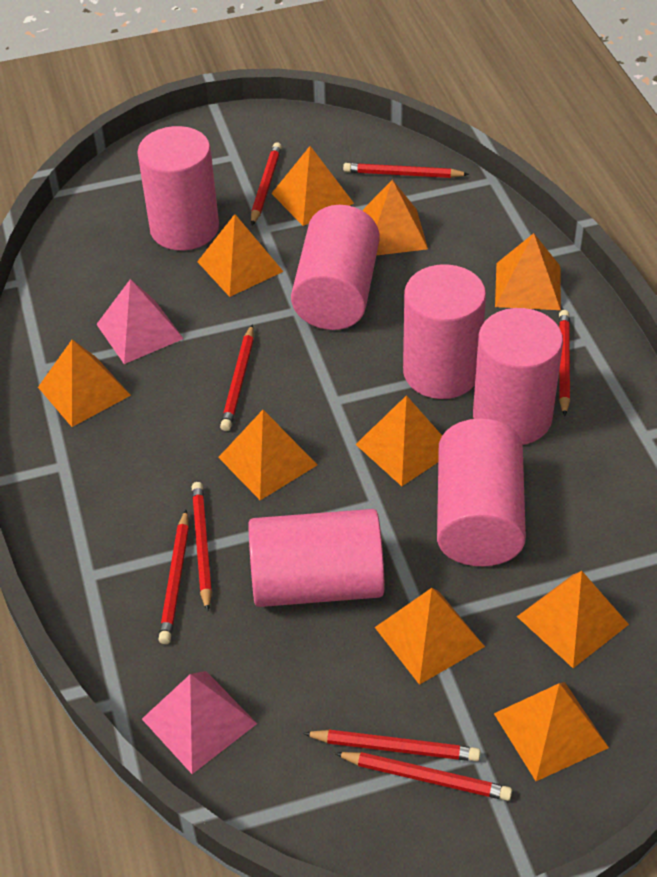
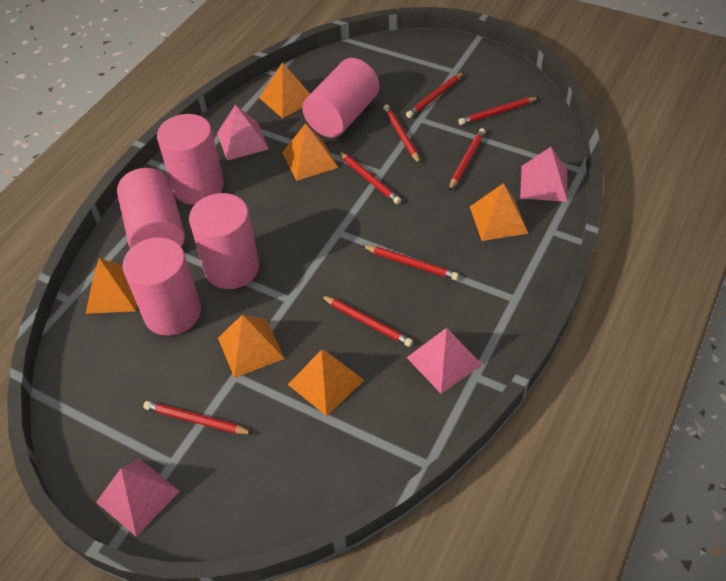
orange pyramid: [38,339,131,427] [197,214,284,297] [218,410,317,500] [271,146,354,226] [355,395,442,486] [362,180,428,255] [375,588,485,685] [494,682,609,781] [495,233,561,310] [517,571,629,668] = 10 -> [86,258,137,314] [218,315,285,378] [259,62,310,118] [282,123,338,181] [288,350,364,416] [470,183,528,241] = 6
pink cylinder: [137,126,219,250] [248,509,384,607] [291,205,380,330] [403,264,486,399] [437,419,526,566] [473,308,563,445] = 6 -> [117,168,185,249] [123,237,201,336] [157,114,224,205] [189,193,260,289] [302,58,379,138] = 5
pink pyramid: [96,279,184,364] [142,671,257,774] = 2 -> [96,459,180,537] [217,104,269,160] [407,328,482,394] [520,147,567,202] = 4

